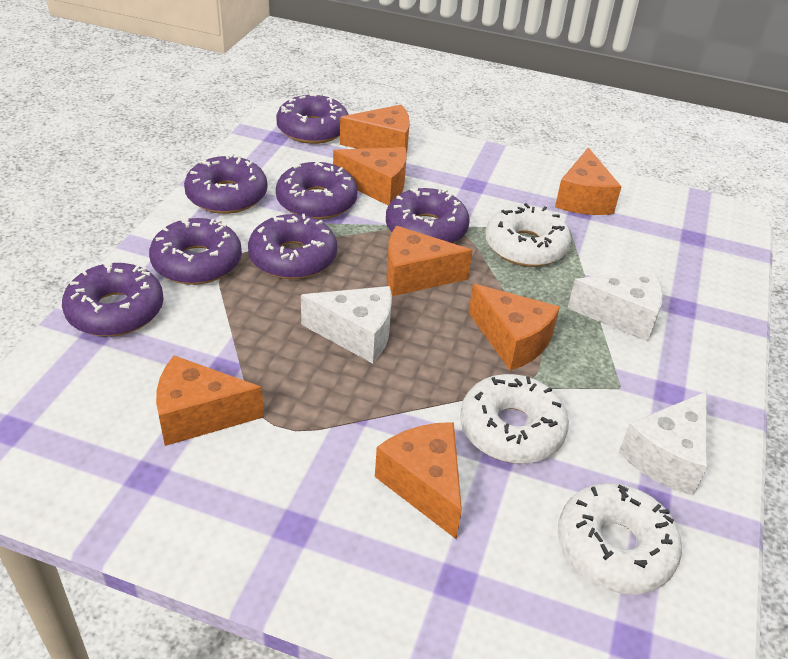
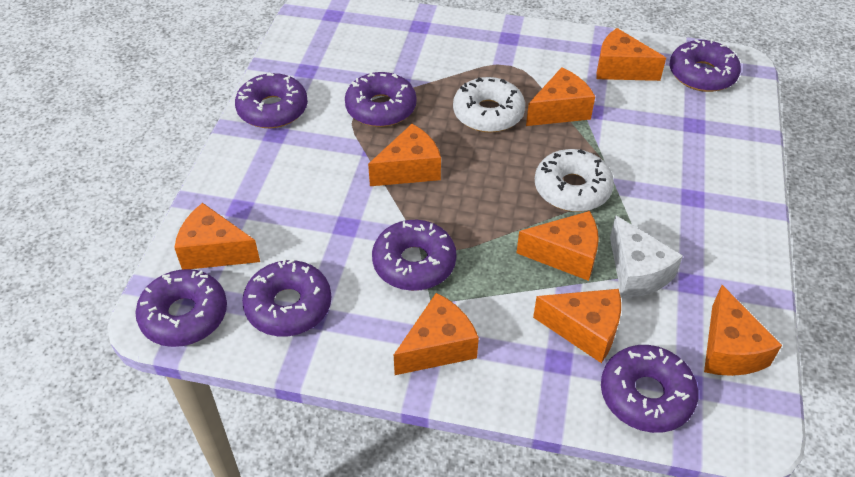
orange cheese: [156,355,264,446] [333,147,407,206] [340,105,410,152] [375,422,462,539] [386,226,473,296] [468,284,560,371] [555,148,622,215] = 7 -> [174,203,260,270] [368,124,441,186] [394,293,479,375] [517,211,599,281] [526,67,595,126] [533,289,621,363] [597,28,666,81] [704,285,782,376] = 8
white cheese: [301,286,392,363] [567,269,663,342] [619,391,707,496] = 3 -> [610,215,683,298] = 1
white donut: [460,374,569,464] [485,203,571,267] [558,483,682,594] = 3 -> [453,77,525,133] [535,149,614,212] = 2

